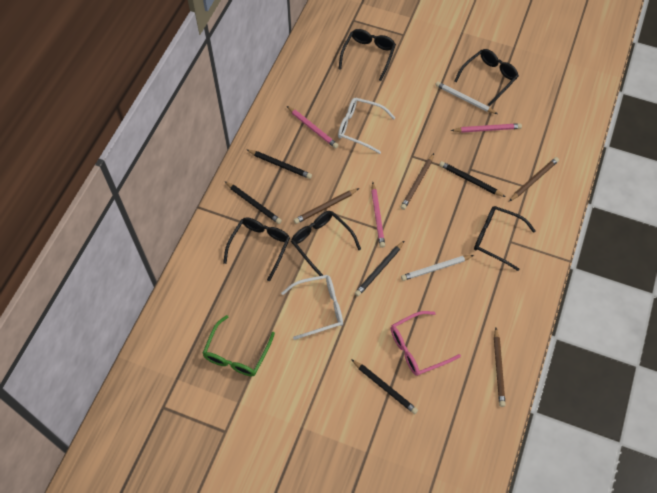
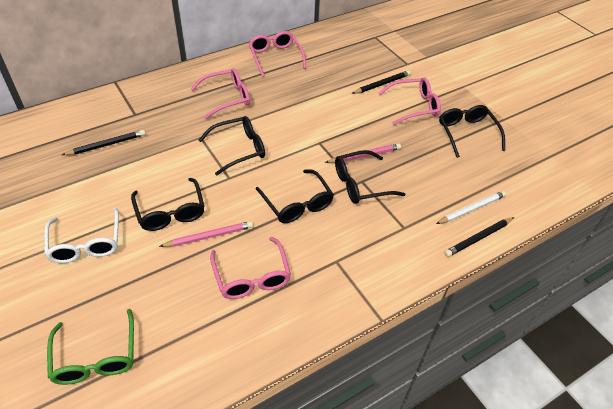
black pencil: [224,181,282,224] [247,150,312,179] [351,359,418,414] [355,241,404,296] [439,161,506,197] = 5 -> [62,130,145,155] [352,70,411,94] [444,217,514,257] = 3
brown pencil: [294,188,359,224] [401,153,434,210] [494,328,506,407] [509,157,559,201] = 4 -> none = 0
pink glasses: [391,311,461,376] = 1 -> [190,68,250,119] [210,237,291,299] [249,31,306,77] [378,77,441,125] = 4
pink pencil: [287,106,339,148] [371,182,385,248] [451,123,522,133] = 3 -> [159,221,253,247] [325,143,401,163] = 2
white glasses: [281,275,343,340] [338,98,395,154] = 2 -> [44,207,119,263] = 1
white pencil: [401,255,474,281] [435,81,497,114] = 2 -> [436,191,506,224] = 1

